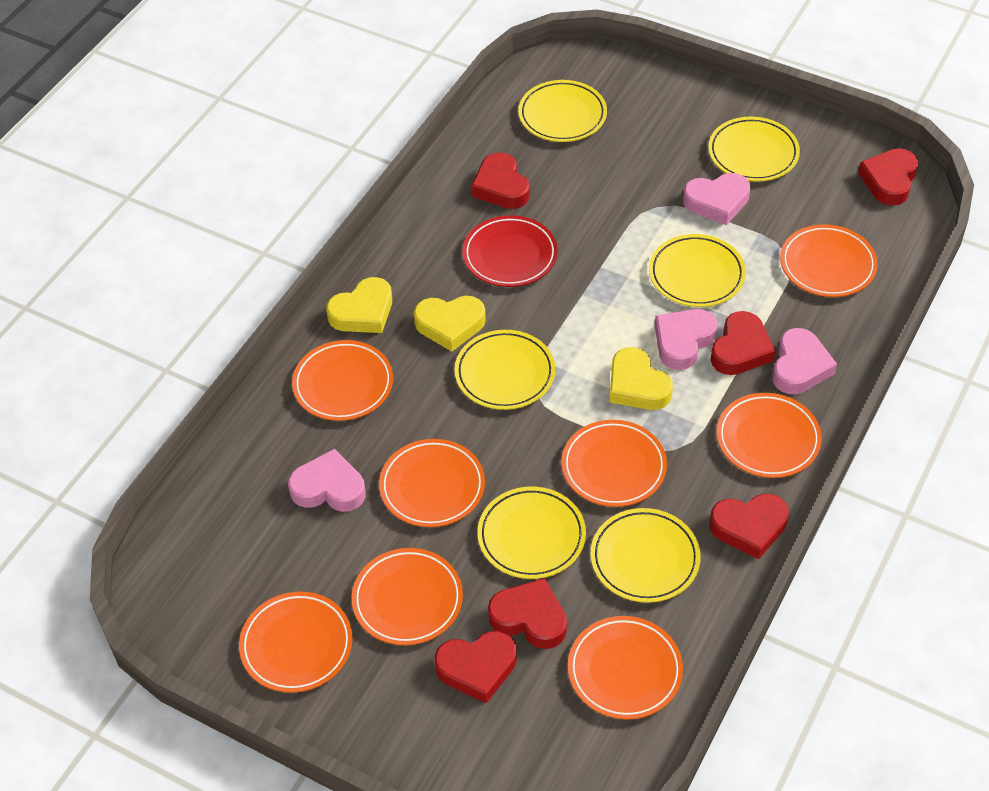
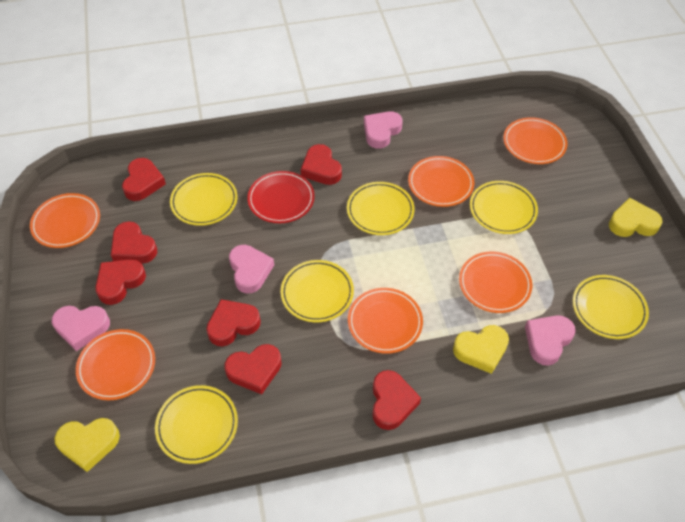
orange plate: [239,592,353,693] [292,340,393,421] [352,548,463,645] [379,439,485,527] [561,420,667,507] [568,616,683,720] [717,393,822,478] [780,224,878,297] = 8 -> [30,193,100,248] [76,329,155,400] [348,288,423,354] [408,156,474,207] [459,252,532,313] [503,117,567,164] = 6
red heart: [435,631,517,703] [471,152,530,209] [488,578,567,649] [710,494,789,559] [711,311,776,375] [858,148,918,206] = 6 -> [95,259,146,305] [111,221,157,264] [122,158,166,201] [206,299,261,347] [224,344,282,394] [301,144,342,185] [372,370,421,430] = 7

